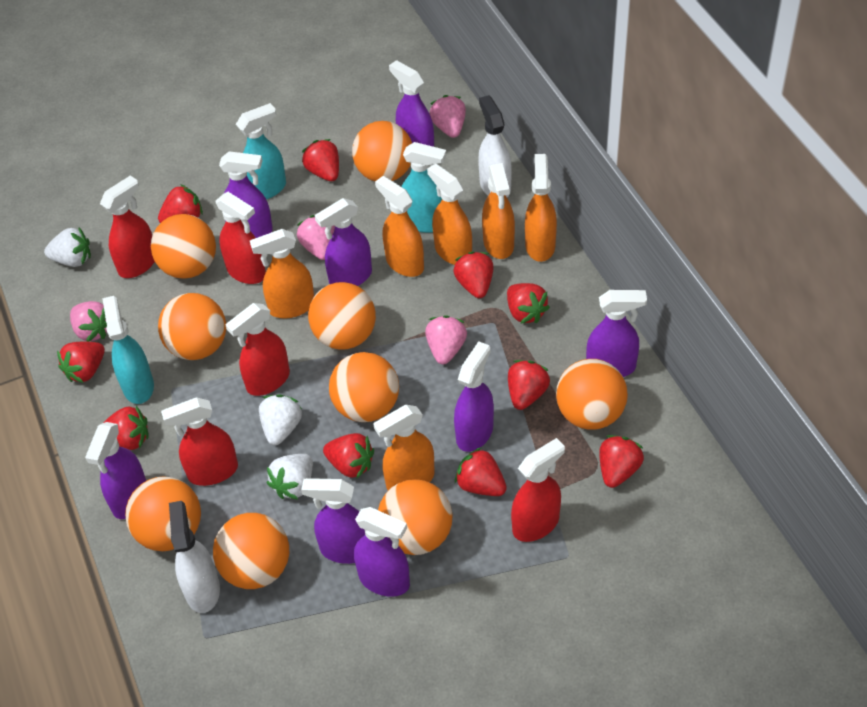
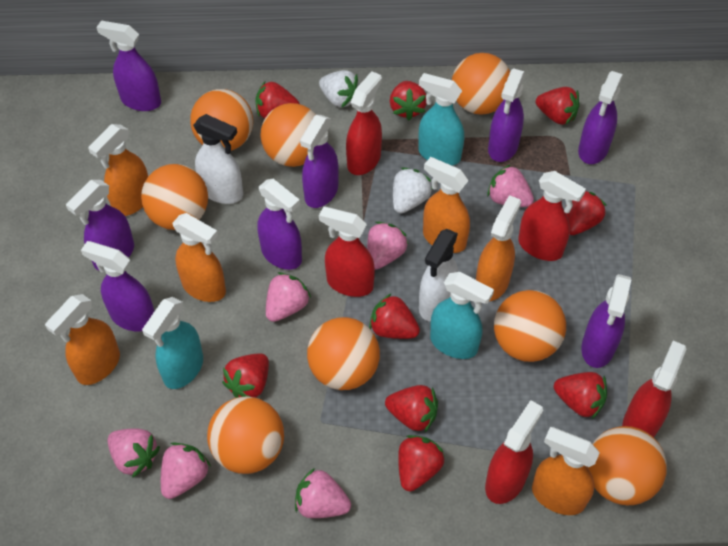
orange ball: [125,476,201,551] [151,214,216,279] [158,293,226,360] [213,513,289,589] [308,282,376,350] [329,352,399,422] [352,121,412,181] [378,479,453,555] [556,359,628,430] = 9 -> [141,164,208,230] [190,89,253,151] [207,396,284,474] [260,103,316,167] [307,317,380,390] [452,53,510,115] [494,290,566,362] [587,426,667,505] = 8
pink strawberry: [70,301,107,342] [297,215,335,260] [425,315,467,364] [429,95,466,138] = 4 -> [107,428,160,478] [161,442,211,499] [266,272,311,322] [295,468,351,518] [367,222,408,270] [487,164,534,207] = 6
red strawberry: [57,342,105,383] [103,406,149,450] [158,184,203,223] [302,139,339,181] [323,433,374,478] [453,251,494,298] [455,447,507,496] [507,283,550,324] [508,360,550,410] [599,435,644,488] = 10 -> [222,353,269,398] [255,81,300,118] [369,293,420,339] [385,385,438,432] [390,81,427,120] [398,435,444,491] [536,87,580,125] [554,372,607,419] [566,191,607,235] = 9
white strawberry: [44,228,91,267] [259,395,302,445] [267,454,313,499] = 3 -> [319,70,359,108] [393,168,432,214] = 2

